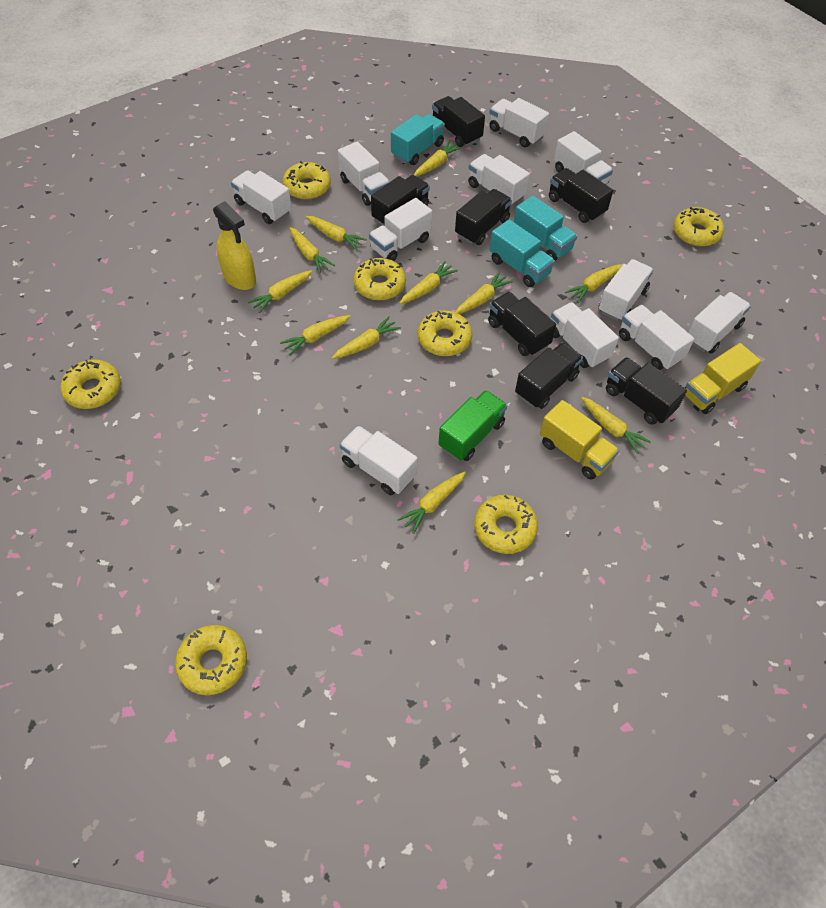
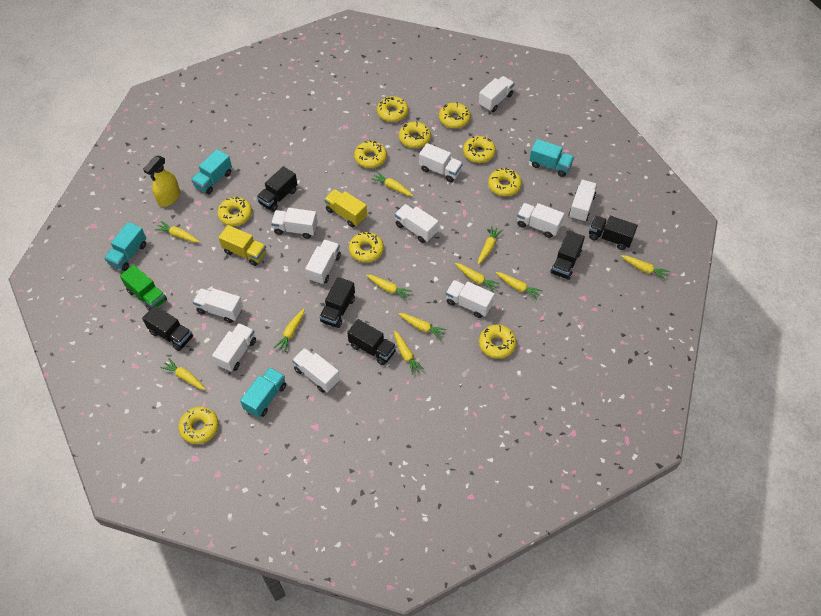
black truck: [371,175,430,226] [432,96,485,147] [455,189,512,245] [488,292,556,356] [515,343,583,409] [549,168,613,223] [606,357,687,425] = 7 -> [142,305,193,351] [256,166,297,212] [319,277,355,328] [347,319,396,365] [550,231,585,280] [589,216,638,250] = 6
turquoise truck: [391,114,445,165] [490,220,555,287] [514,196,577,261] = 3 -> [104,222,146,271] [191,149,232,194] [240,367,286,418] [529,139,574,177] = 4
yellow donut: [60,359,121,409] [175,625,247,695] [283,161,331,200] [354,258,406,300] [418,311,472,356] [474,495,538,554] [673,207,724,247] = 7 -> [178,407,219,444] [218,196,252,226] [349,232,384,262] [354,141,387,168] [377,96,408,122] [399,121,431,148] [439,102,471,129] [463,136,496,163] [479,325,516,359] [488,168,522,196] = 10

